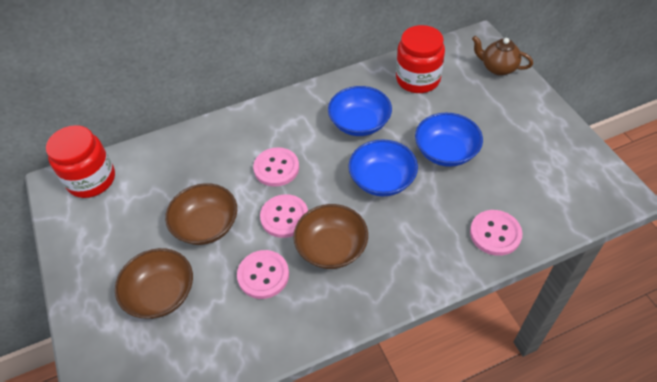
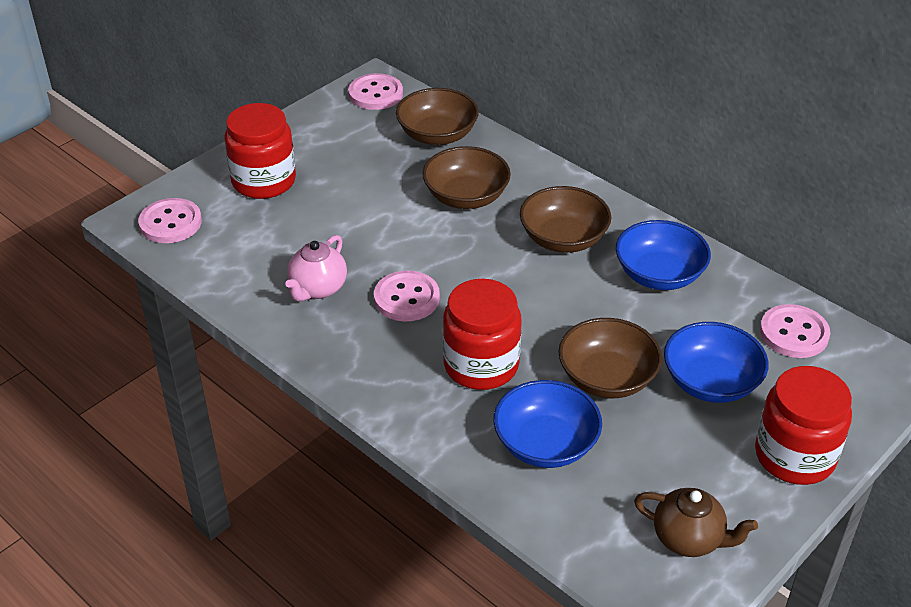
brown bowl: [115,248,193,319] [165,183,237,245] [293,204,368,269] = 3 -> [396,88,479,145] [422,146,511,209] [520,186,611,253] [558,318,662,398] = 4
pink teapot: none = 0 -> [285,235,347,302] = 1
red jar: [46,125,115,198] [396,25,445,93] = 2 -> [224,103,296,199] [443,279,522,390] [755,366,852,485] = 3

